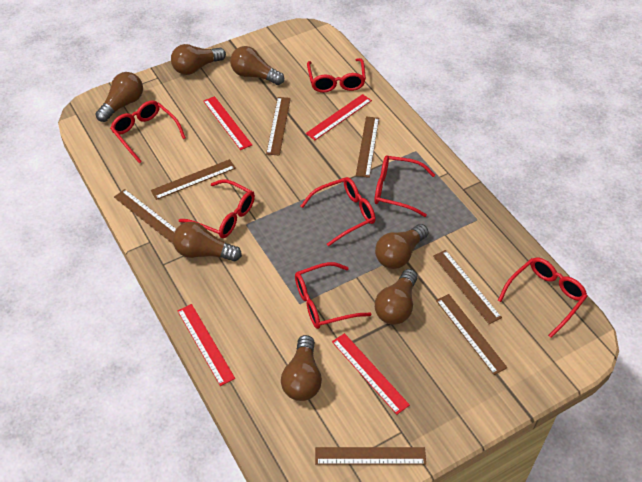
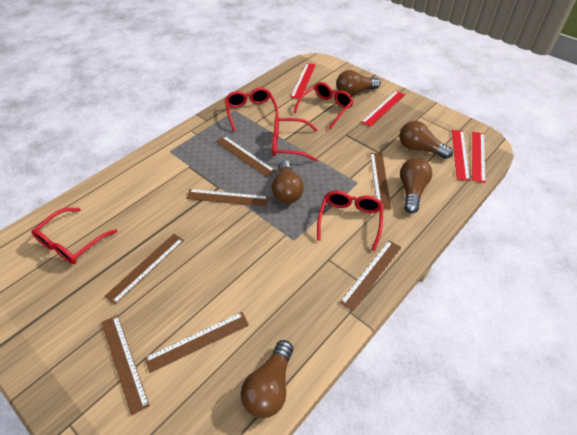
brown light bulb: [95,72,143,122] [171,44,226,75] [173,222,242,262] [230,46,284,85] [281,335,322,401] [375,224,429,269] [375,269,417,325] = 7 -> [241,340,293,418] [272,160,304,203] [336,70,381,96] [399,121,453,159] [400,158,432,213] = 5
red glasses: [110,100,186,163] [179,179,255,238] [295,262,371,329] [301,177,376,247] [307,58,366,93] [374,155,435,217] [498,257,588,338] = 7 -> [31,208,118,264] [225,88,279,132] [272,117,318,161] [293,82,354,129] [317,191,384,251] = 5

